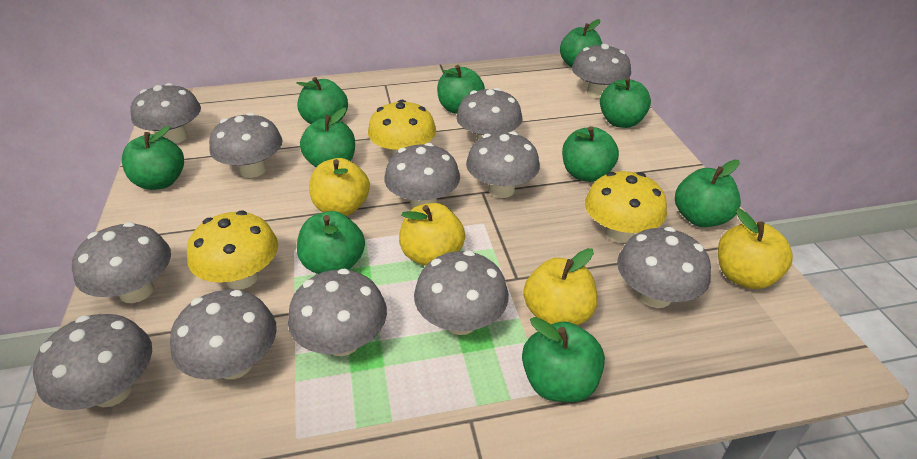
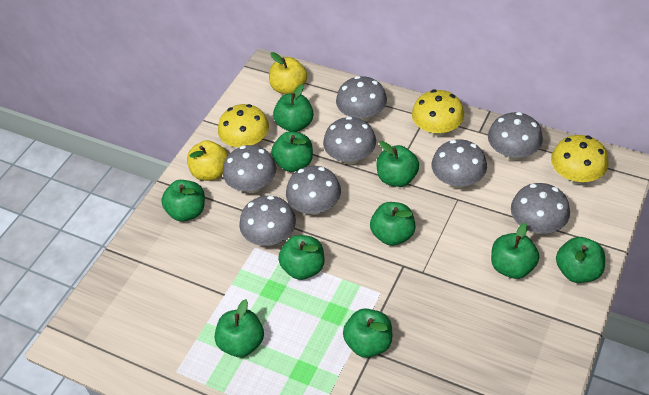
grey mushroom: [33,314,152,410] [72,222,171,303] [130,83,201,144] [170,290,277,380] [209,113,282,178] [288,269,387,356] [384,143,460,209] [414,250,509,335] [456,88,523,140] [466,131,540,198] [572,44,631,99] [617,227,711,308] = 12 -> [223,145,276,193] [239,196,296,246] [286,166,341,215] [323,116,376,164] [336,76,387,122] [432,139,487,188] [488,112,543,161] [511,183,570,234] = 8
yellow apple: [309,158,370,216] [399,203,465,266] [523,248,597,325] [718,208,793,289] = 4 -> [187,140,228,181] [269,52,307,94] = 2

